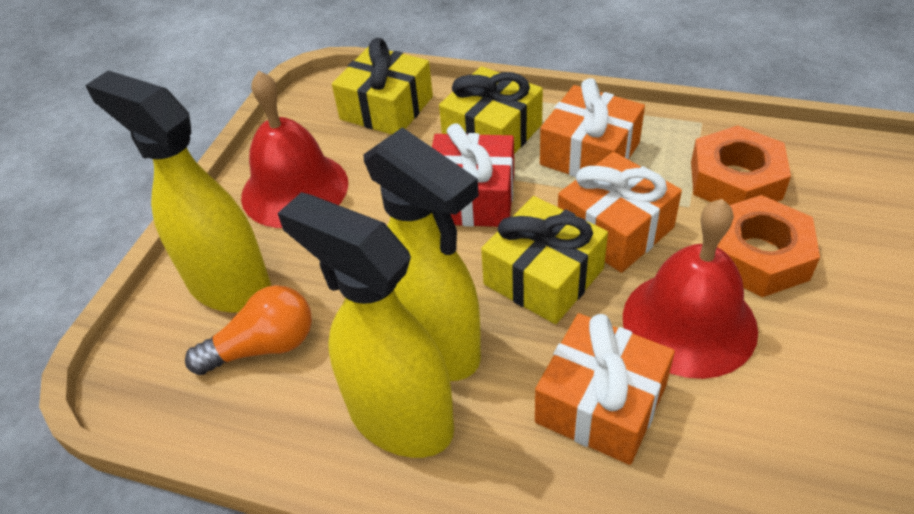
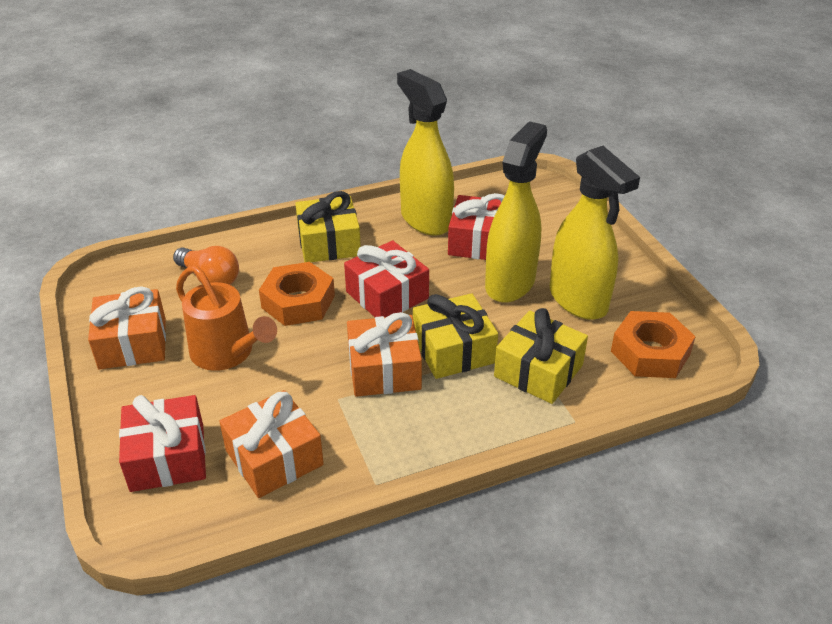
orange watering can: none = 0 -> [176,265,277,371] = 1
red bell: [241,71,348,228] [623,199,758,379] = 2 -> none = 0
red gift: [432,123,514,227] = 1 -> [119,395,206,492] [344,240,429,317] [448,193,504,260] = 3

